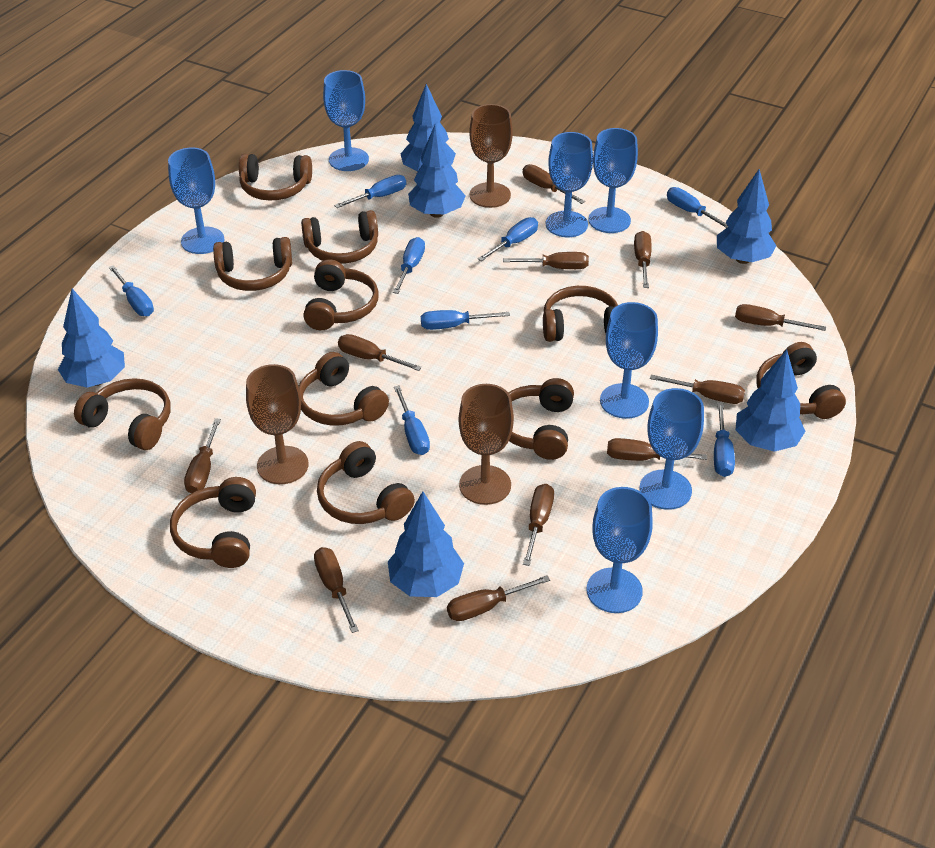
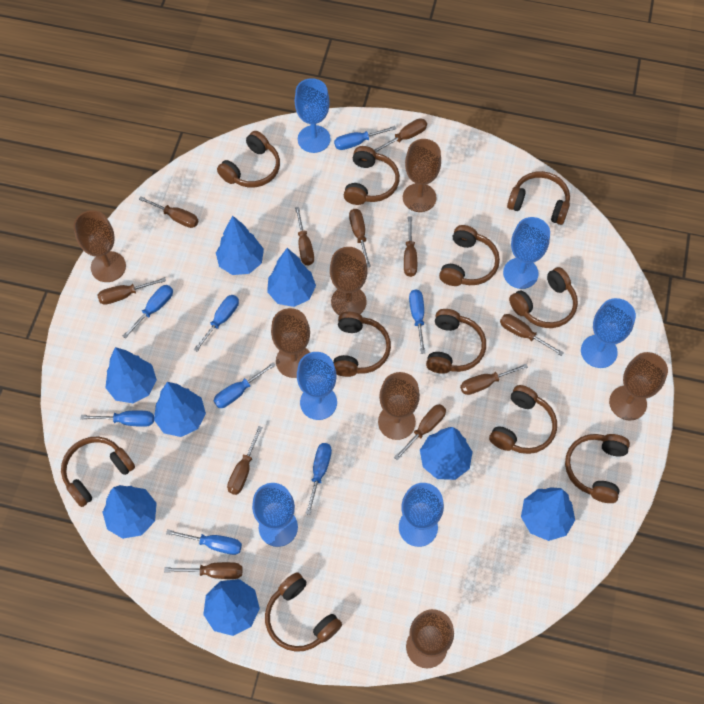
blue goblet: [168,148,225,254] [323,70,369,171] [546,132,593,237] [587,487,653,613] [588,128,638,233] [600,302,658,419] [639,388,704,510] = 7 -> [252,483,298,547] [295,78,331,153] [297,352,337,420] [399,483,444,547] [503,217,550,289] [581,298,636,368] = 6
blue tree: [58,288,125,388] [388,491,464,597] [400,84,456,171] [408,124,465,218] [717,169,777,264] [735,349,805,452] = 6 -> [103,485,157,539] [105,347,157,403] [154,382,206,437] [203,579,260,636] [216,215,264,275] [267,248,316,307] [420,427,473,480] [521,487,575,541] = 8
brown goblet: [246,364,309,484] [459,384,514,505] [469,104,513,208] = 3 -> [74,210,126,282] [271,308,310,378] [330,247,368,315] [378,372,420,440] [403,139,441,212] [406,609,454,668] [609,352,668,421] = 7

